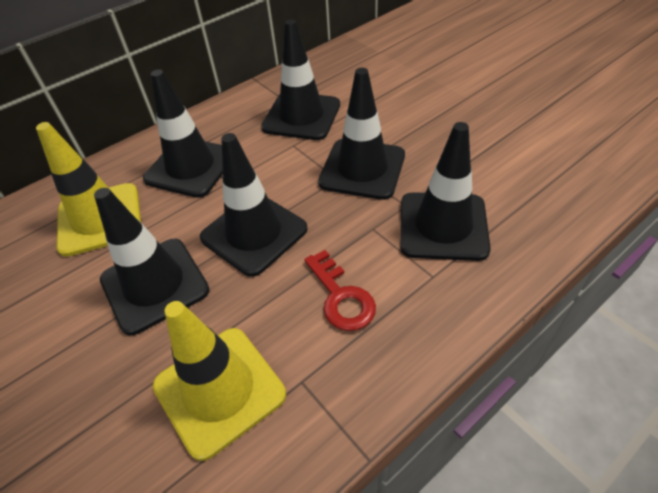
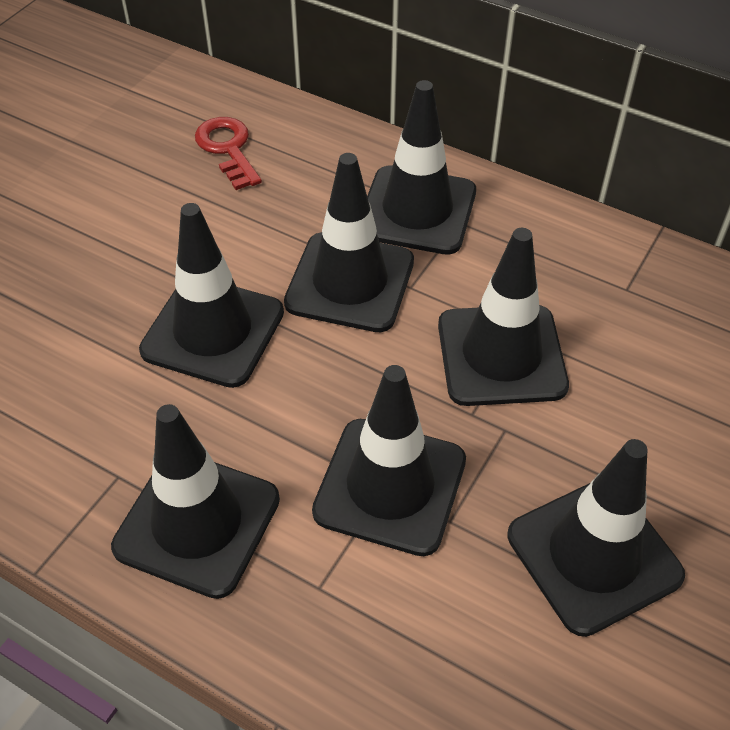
black traffic cone: [94,188,209,335] [143,70,223,198] [200,133,308,277] [261,19,340,140] [318,68,405,200] [401,122,491,261] = 6 -> [111,404,280,599] [139,203,284,388] [284,153,414,332] [312,365,466,556] [367,80,476,255] [438,228,569,406] [507,439,685,637] = 7
yellow traffic cone: [36,122,141,257] [153,301,286,461] = 2 -> none = 0

